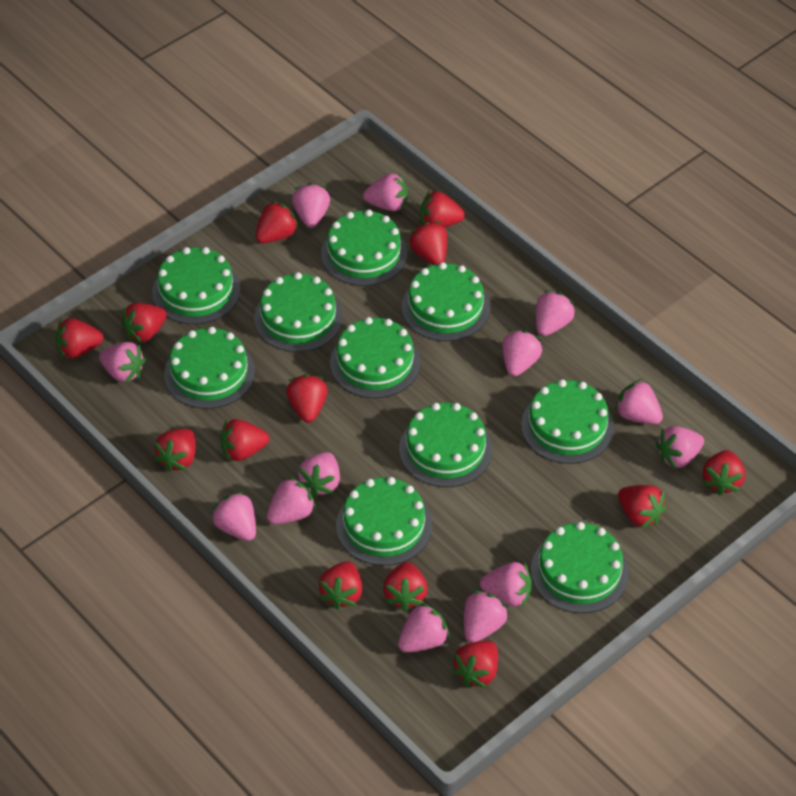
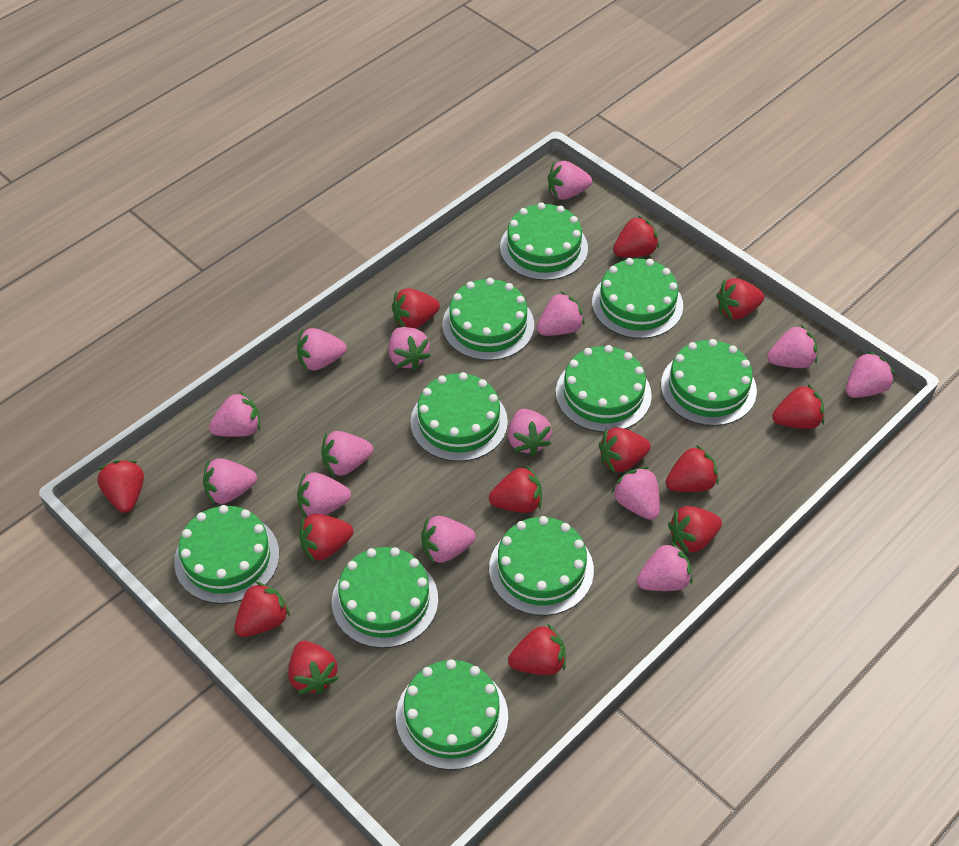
pink strawberry: [99,342,146,383] [211,491,256,541] [267,477,316,524] [292,183,330,228] [298,452,340,497] [363,173,407,211] [398,603,449,652] [464,590,509,643] [480,562,532,607] [502,330,542,376] [536,291,575,336] [615,379,663,424] [656,426,704,469] = 13 -> [203,458,257,505] [209,391,260,437] [297,328,347,371] [297,472,351,518] [321,431,373,477] [389,327,431,370] [421,516,476,564] [508,409,552,456] [537,291,585,336] [548,161,592,200] [612,467,660,520] [637,542,693,591] [767,325,817,368] [846,351,895,398] = 14

